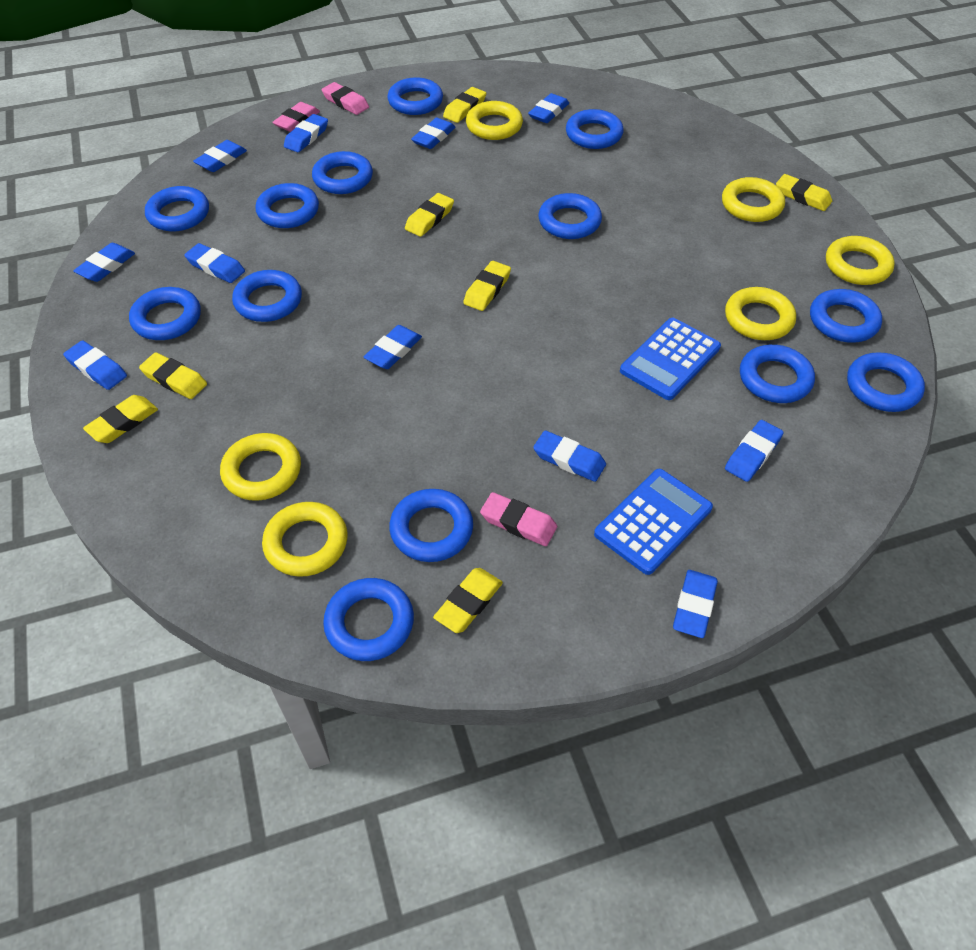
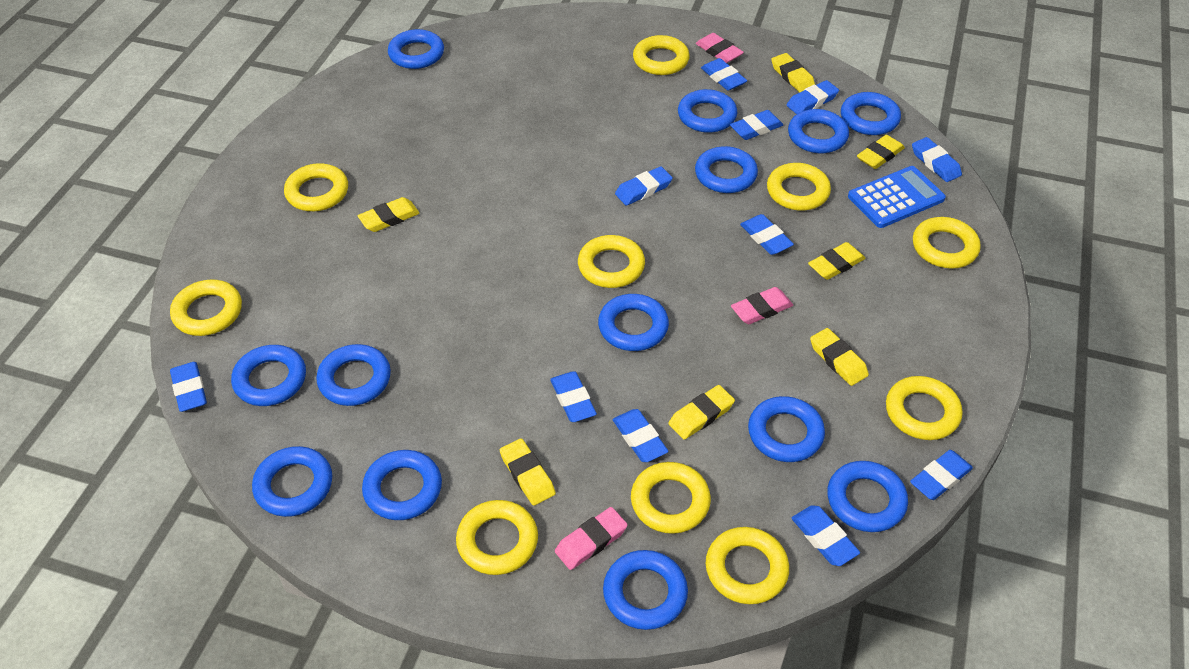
blue calculator: [594,469,713,575] [620,318,721,400] = 2 -> [848,166,946,228] = 1
yellow ring: [220,433,301,501] [262,502,348,577] [466,101,523,140] [722,177,785,222] [725,287,796,340] [826,236,895,285] = 6 -> [170,279,242,336] [284,163,348,211] [456,500,538,575] [578,235,645,288] [631,462,711,534] [633,35,690,75] [706,527,789,604] [767,163,831,211] [886,376,962,440] [913,217,981,269] = 10

